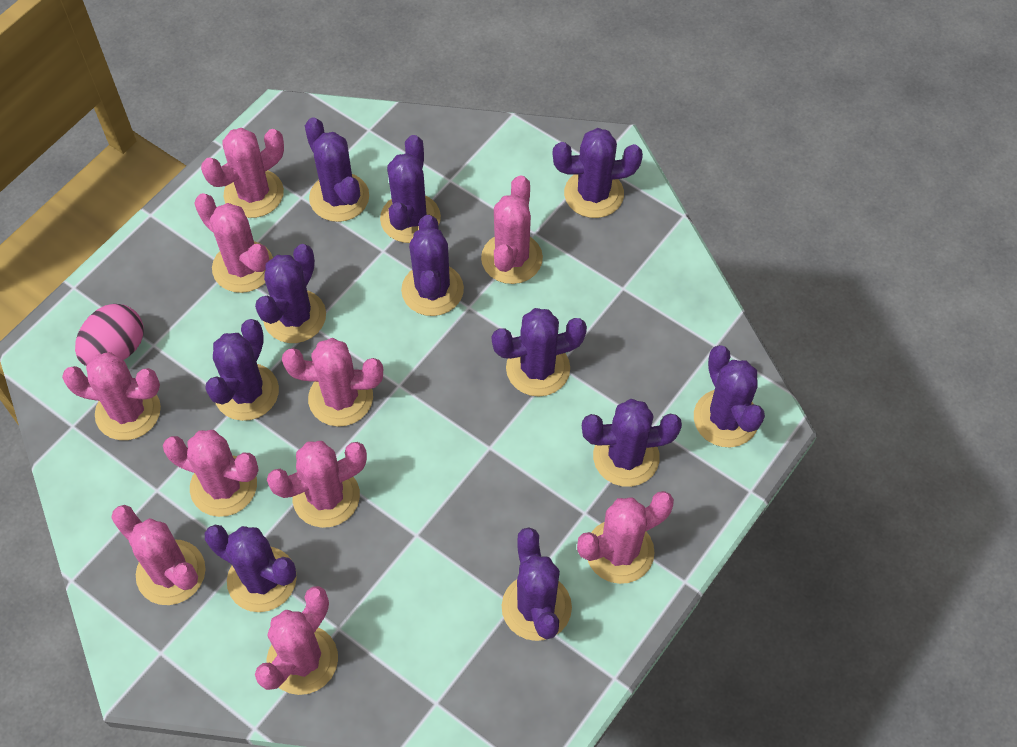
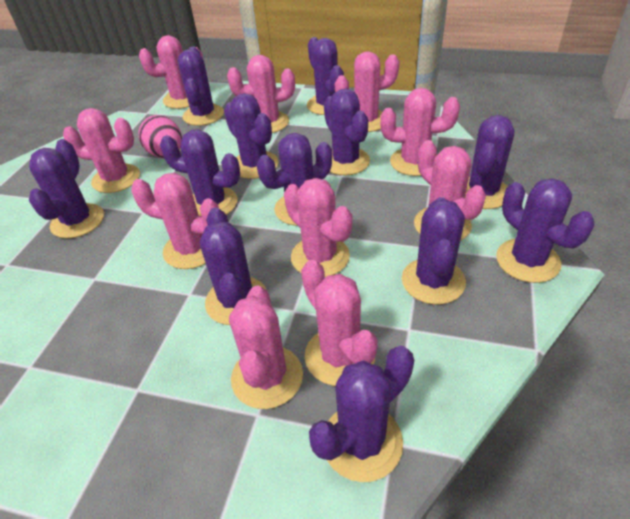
purple cactus: [205,319,279,421] [205,525,297,612] [255,244,326,343] [305,118,369,222] [380,135,441,243] [401,215,464,316] [492,308,587,397] [502,527,572,641] [553,128,643,218] [582,399,682,487] [694,345,765,447] = 11 -> [29,139,104,238] [160,129,240,216] [178,46,224,126] [200,208,266,325] [224,93,278,179] [257,133,332,226] [307,37,344,115] [309,346,414,482] [324,89,370,175] [402,197,466,304] [465,115,514,209] [496,178,594,283] = 12

